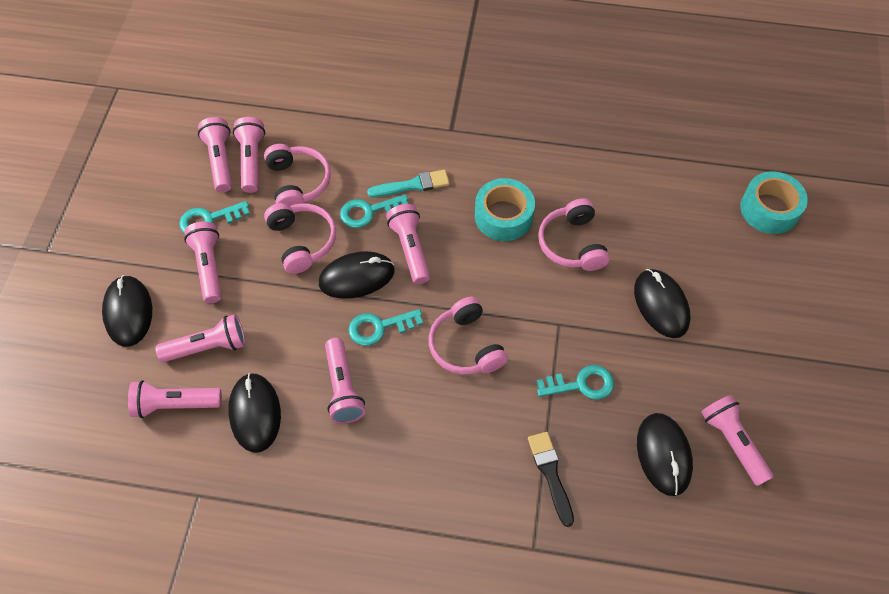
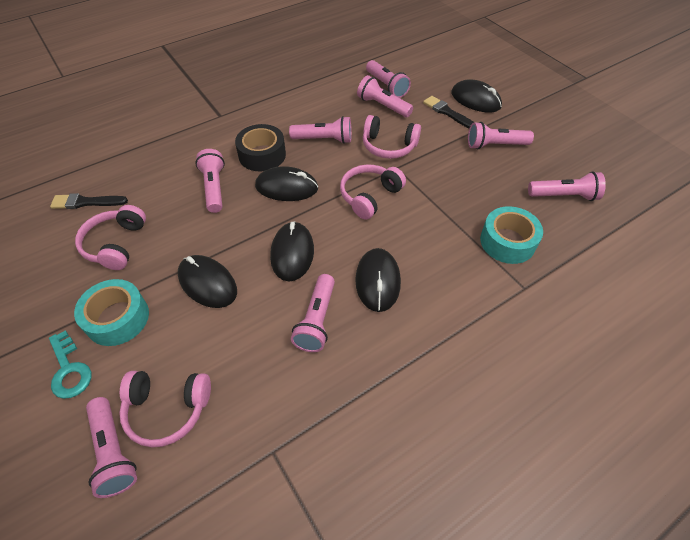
black brush: [528,432,574,527] = 1 -> [50,193,128,209] [423,96,475,128] = 2
black tape: none = 0 -> [235,124,286,171] = 1
turquoise brush: [367,169,450,197] = 1 -> none = 0
turquoise key: [179,201,250,233] [340,194,408,228] [348,309,423,346] [537,365,614,400] = 4 -> [49,330,91,399] = 1

